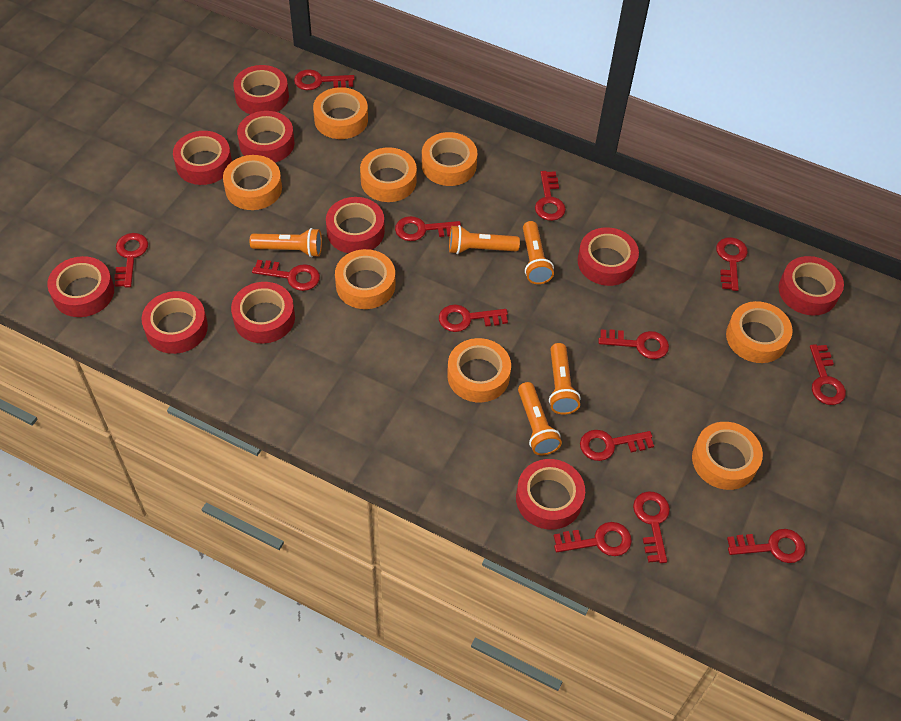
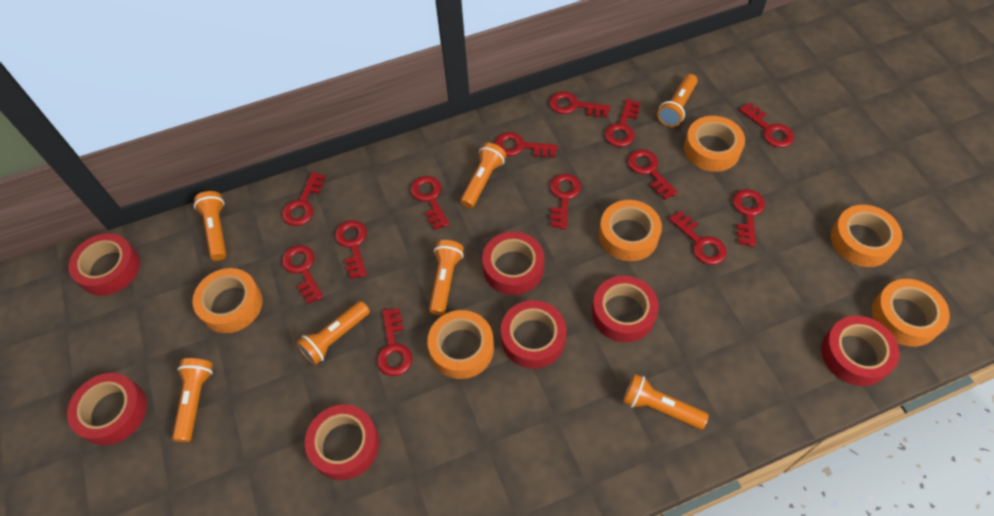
orange flashlight: [250,228,322,257] [449,225,520,254] [518,382,562,455] [523,221,554,284] [549,343,581,415] = 5 -> [172,358,213,442] [194,191,226,261] [296,301,370,365] [429,240,464,315] [460,143,506,208] [623,374,709,429] [657,74,698,127] = 7
orange tape: [223,155,282,210] [313,87,368,139] [335,249,395,309] [360,147,417,202] [422,132,477,186] [447,338,511,402] [692,422,763,490] [726,301,793,363] = 8 -> [192,268,263,333] [427,310,494,379] [599,200,662,261] [684,116,745,172] [831,205,902,267] [872,279,950,347] = 6
red tape: [47,256,114,317] [142,291,208,354] [173,131,232,185] [231,282,295,344] [233,65,289,114] [237,111,295,163] [326,197,385,253] [516,459,585,530] [578,227,639,286] [778,256,844,316] = 10 -> [67,373,147,445] [68,233,140,296] [305,404,379,480] [482,232,544,295] [501,300,566,369] [592,276,659,342] [821,316,899,386] = 7

